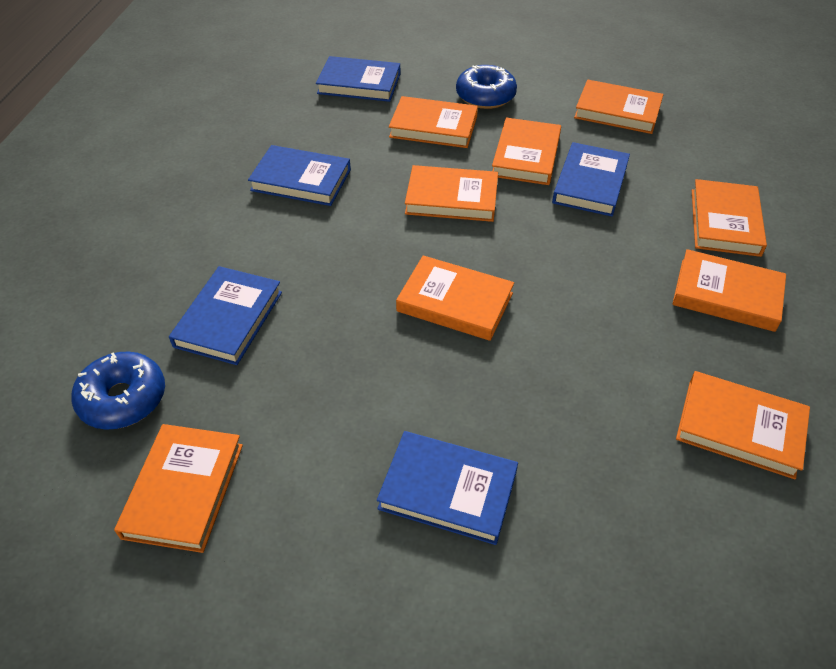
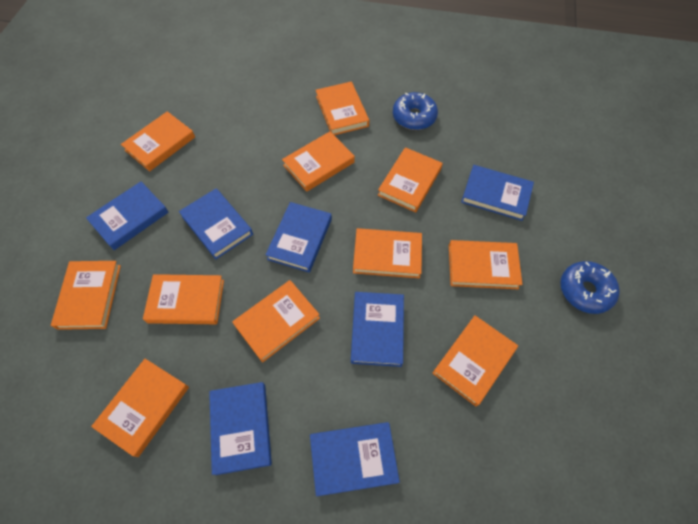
blue book: [169,266,282,365] [248,145,351,206] [316,56,401,102] [377,431,518,545] [552,142,630,217] = 5 -> [86,181,168,250] [179,189,253,259] [209,382,272,475] [265,202,332,273] [310,422,400,496] [351,292,404,367] [461,165,534,221] = 7
orange book: [114,424,243,553] [389,96,478,148] [396,255,514,341] [405,165,498,222] [492,118,561,185] [574,80,663,134] [672,249,786,332] [676,371,810,479] [692,179,767,257] = 9 -> [51,261,121,330] [91,359,189,457] [121,111,195,171] [143,274,224,324] [232,280,320,362] [282,132,355,192] [316,82,369,135] [353,228,422,278] [378,147,443,212] [433,315,518,406] [449,240,523,289] = 11

